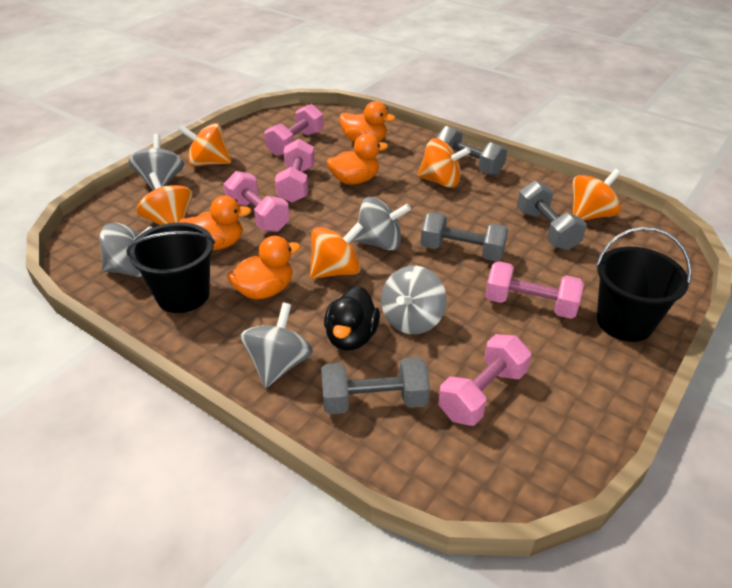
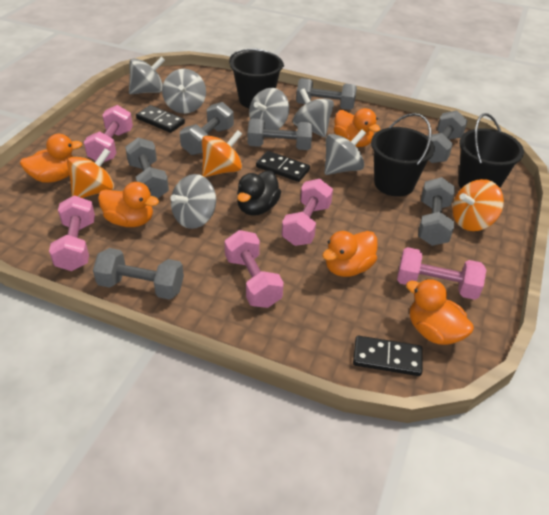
black bucket: [126,222,215,313] [596,227,692,342] = 2 -> [229,48,284,108] [371,113,435,197] [458,113,524,188] = 3
black domino: none = 0 -> [136,105,185,133] [256,151,310,182] [353,336,423,376] = 3
grey dumbbell: [321,357,430,414] [421,212,508,262] [436,126,507,175] [517,181,587,251] = 4 -> [93,248,184,300] [125,137,169,199] [180,102,234,155] [248,118,313,150] [296,78,357,110] [418,177,455,246] [427,110,468,163] = 7
grey spinning top: [100,223,153,277] [129,134,184,190] [240,303,313,388] [353,197,411,250] [381,266,446,334] = 5 -> [129,56,165,94] [162,69,206,114] [170,174,216,229] [249,88,289,130] [293,88,334,137] [324,130,366,175] = 6
orange duck: [179,196,252,250] [227,236,301,299] [327,134,388,184] [339,101,396,142] = 4 -> [20,134,82,183] [98,182,159,227] [322,231,378,277] [334,108,380,147] [406,279,474,345] = 5
orange spinning top: [136,172,193,225] [178,123,231,167] [310,223,364,279] [418,138,470,188] [572,169,621,221] = 5 -> [67,148,114,198] [202,130,242,177] [452,179,504,231] = 3

